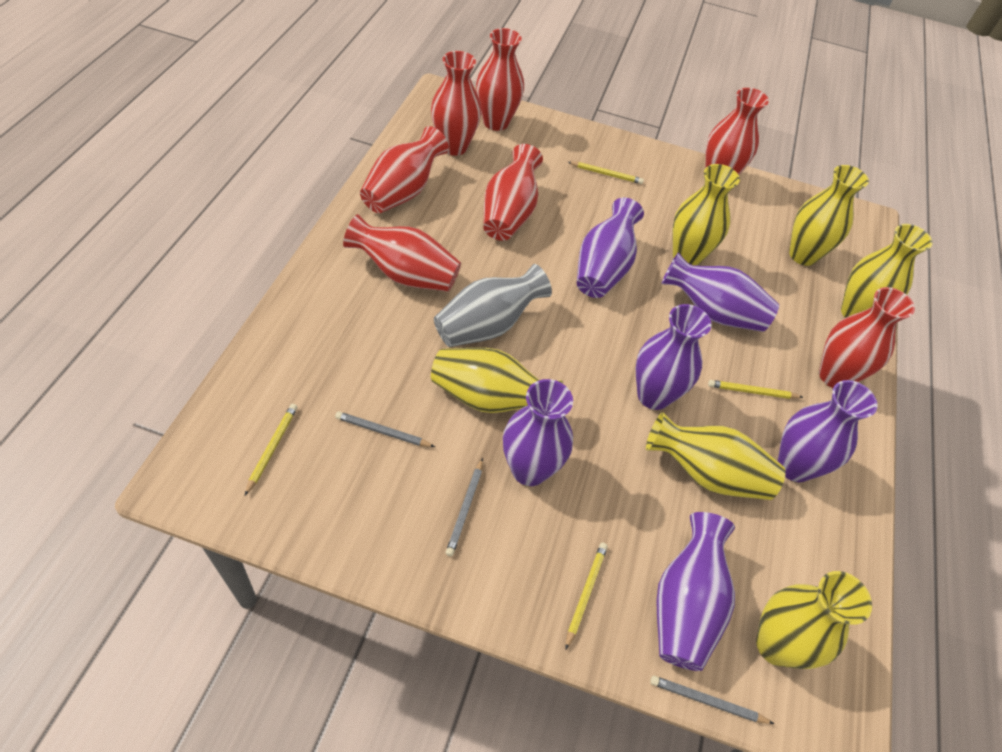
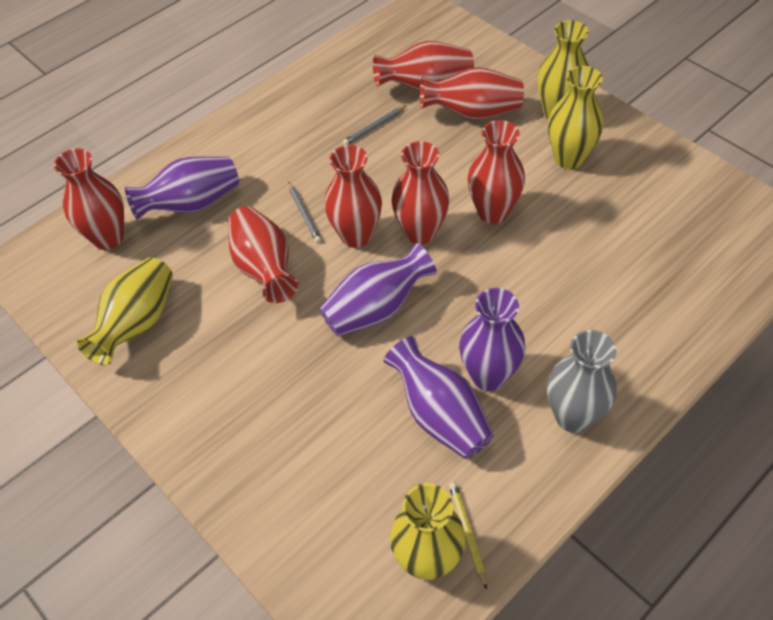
grey pencil: [335,411,435,447] [446,458,483,556] [650,676,774,724] = 3 -> [288,182,321,243] [343,105,407,145] = 2
purple vase: [503,379,573,486] [577,198,644,298] [636,304,711,410] [656,512,735,671] [661,252,779,332] [778,380,877,482] = 6 -> [125,157,239,220] [319,243,437,336] [384,336,494,459] [459,288,525,391] = 4
yellow pencil: [245,404,298,495] [565,543,608,650] [568,162,644,184] [708,380,803,399] = 4 -> [449,482,487,590] = 1
yellow vase: [431,348,563,413] [646,412,786,500] [672,164,740,266] [756,571,872,669] [789,165,869,266] [841,224,932,318] = 6 -> [77,257,173,366] [390,483,465,580] [537,20,589,120] [548,66,604,169] = 4

